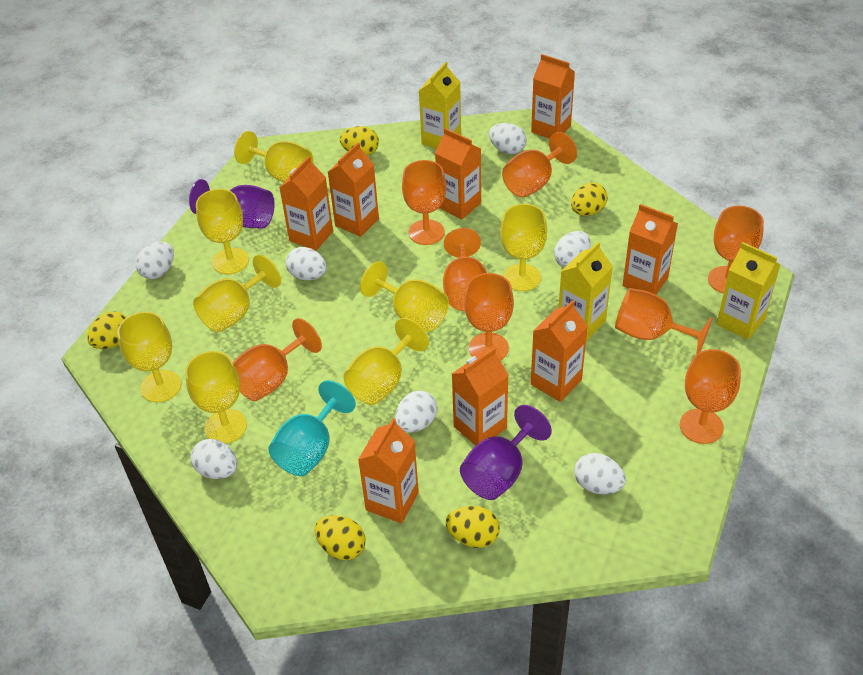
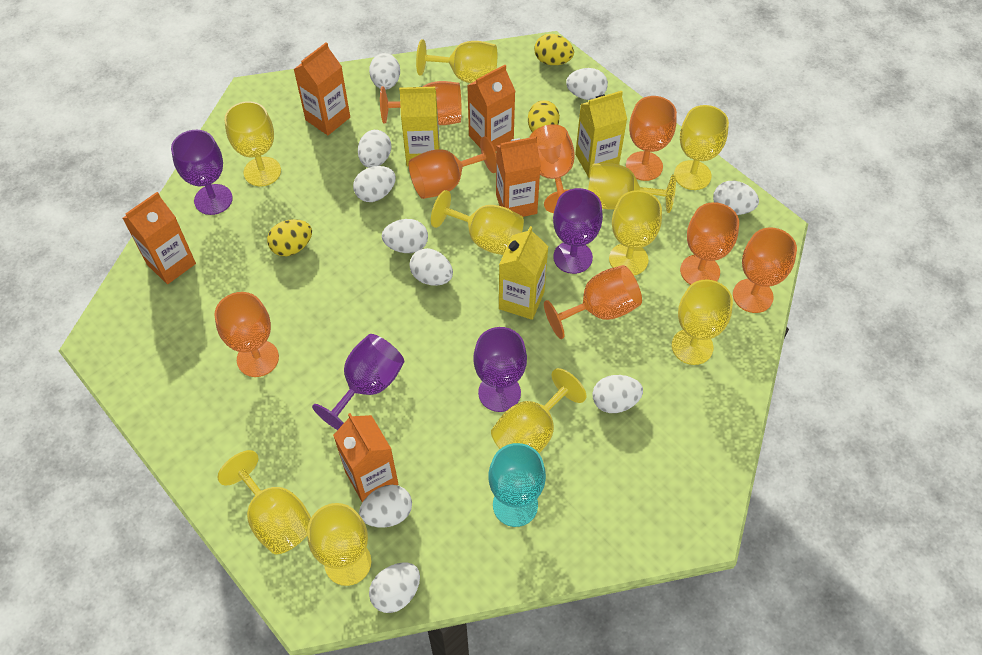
orange carton: [279,156,333,251] [328,143,379,237] [358,418,419,523] [435,128,481,219] [452,347,509,446] [531,54,575,139] [531,300,588,402] [622,204,678,295] = 8 -> [123,192,196,284] [294,42,350,135] [333,413,398,502] [467,65,515,151] [496,137,541,217] = 5
purple goblet: [189,179,275,229] [460,405,552,500] = 2 -> [171,130,233,215] [312,334,404,430] [473,327,527,412] [553,188,603,274] = 4
white egg: [135,242,174,279] [191,439,238,479] [286,247,327,280] [395,390,437,433] [489,123,526,154] [554,231,591,268] [574,453,626,494] = 7 -> [353,166,396,202] [358,130,391,168] [359,485,412,528] [369,53,400,90] [369,563,420,613] [382,219,428,253] [409,248,453,286] [566,68,608,100] [592,375,643,413] [713,181,759,215] = 10
yellow egg: [87,311,127,349] [315,515,366,560] [340,126,379,156] [446,506,500,548] [571,182,608,216] = 5 -> [267,219,312,256] [528,100,560,132] [534,34,574,65] = 3
yellow goblet: [117,312,181,402] [185,351,247,444] [193,255,281,332] [196,189,249,274] [234,131,313,182] [343,318,429,405] [360,261,449,332] [500,204,547,291] = 8 -> [217,450,311,554] [225,101,281,186] [307,503,371,586] [416,39,497,83] [431,190,524,255] [491,368,587,453] [588,163,676,213] [609,190,662,275] [672,279,733,365] [674,105,729,190] = 10

